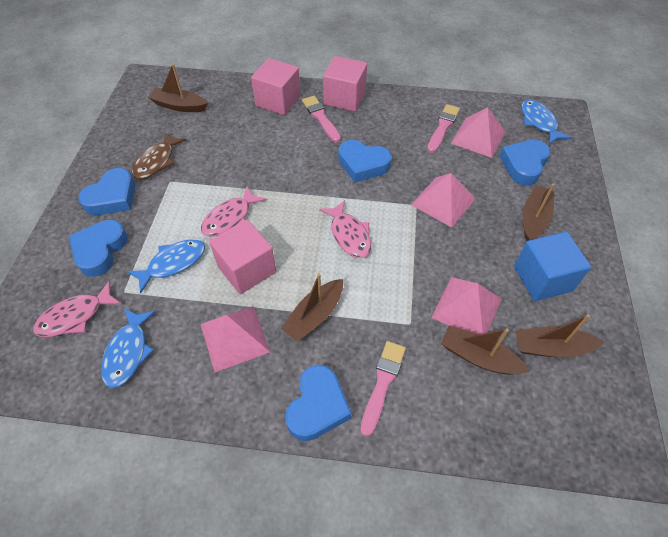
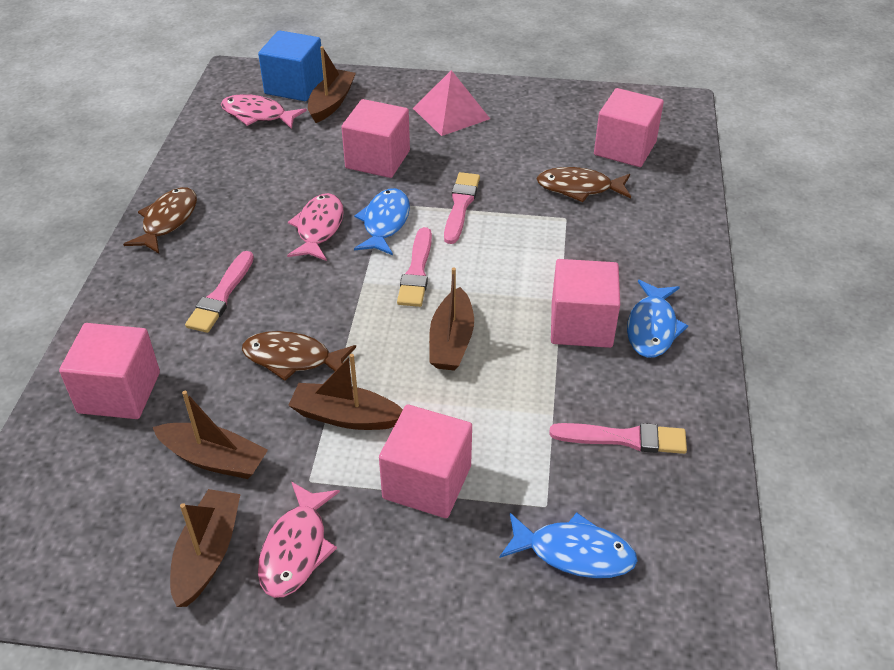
blue heart: [69,220,128,277] [78,168,135,215] [285,365,351,441] [338,140,392,183] [499,140,551,185] = 5 -> none = 0
brown fish: [132,132,186,179] = 1 -> [123,187,197,254] [242,331,356,381] [537,167,631,202] = 3
pink brush: [302,96,341,143] [360,341,406,437] [427,104,460,153] = 3 -> [185,251,254,333] [397,227,432,307] [444,172,480,244] [549,423,687,454] = 4
pink cube: [209,220,276,294] [251,58,300,115] [323,56,367,112] = 3 -> [59,323,160,419] [341,99,410,178] [379,404,472,518] [551,259,620,348] [594,88,664,167] = 5
pink pyramid: [201,306,270,372] [411,173,476,228] [431,277,501,334] [451,107,506,158] = 4 -> [413,70,490,136] = 1

